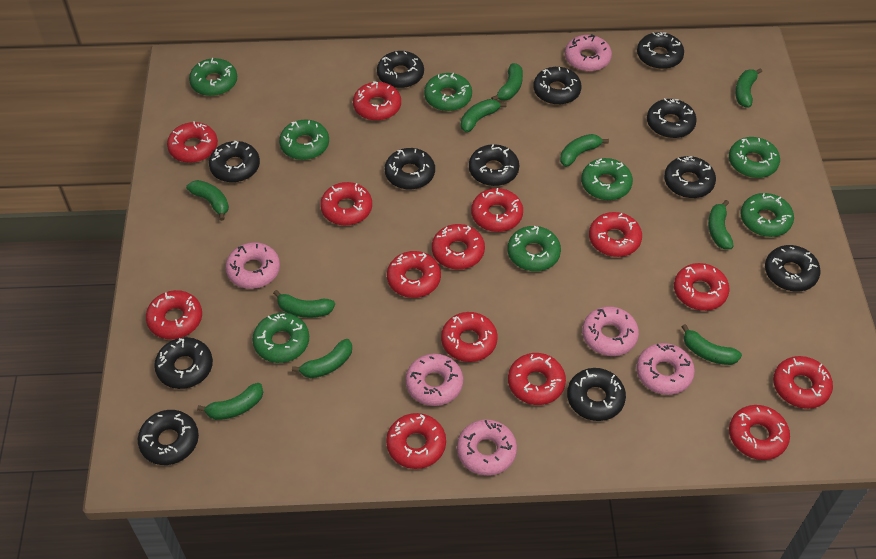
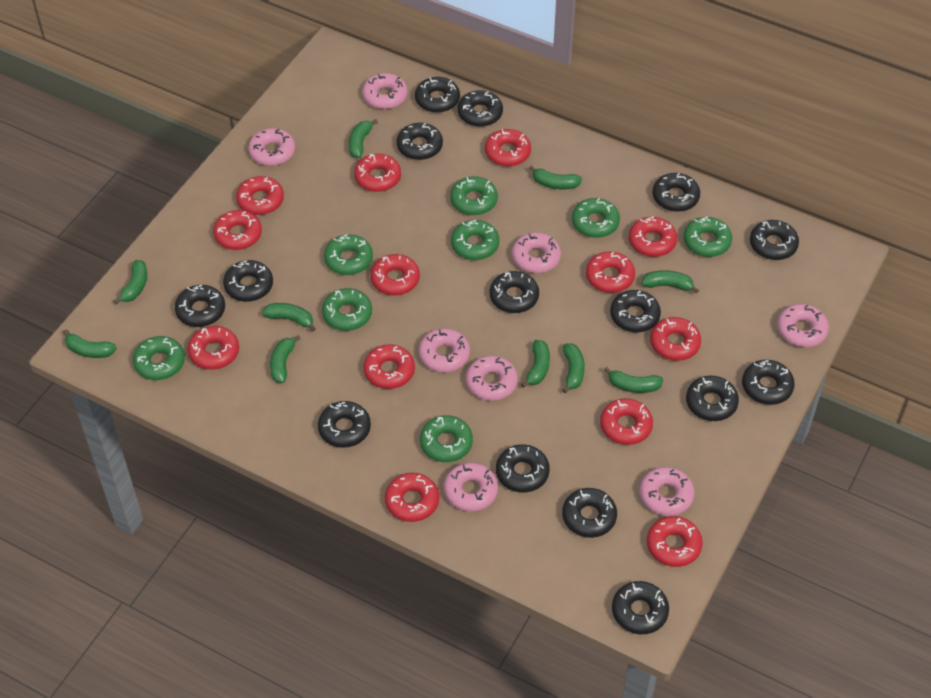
black donut: [138,410,199,465] [154,337,213,389] [209,140,260,183] [377,51,424,88] [385,148,435,190] [469,144,519,186] [533,67,582,105] [567,368,626,421] [637,32,684,69] [647,98,697,138] [664,156,716,198] [765,245,821,292] = 12 -> [175,285,225,327] [223,260,273,302] [318,401,371,448] [397,123,443,160] [415,77,460,113] [458,90,503,127] [490,271,539,313] [496,444,550,492] [562,488,617,538] [610,290,661,332] [612,581,669,634] [653,173,700,212] [686,376,739,421] [742,360,795,405] [750,220,799,260] = 15
pink donut: [226,242,280,289] [405,354,463,406] [457,419,517,476] [565,34,612,72] [582,306,639,356] [636,343,695,395] = 6 -> [249,128,295,166] [362,73,408,109] [419,328,470,372] [444,463,498,511] [466,356,518,401] [512,233,561,273] [640,467,694,516] [777,304,829,347] = 8
red donut: [146,290,202,339] [167,121,218,163] [320,182,372,226] [353,81,401,121] [386,413,446,469] [387,251,441,298] [432,224,485,269] [441,312,498,362] [471,188,523,232] [508,353,566,405] [589,212,642,257] [674,263,730,311] [729,405,790,460] [773,356,833,409] = 14 -> [188,326,239,370] [213,210,262,250] [236,176,284,215] [354,154,401,192] [363,344,415,389] [370,254,420,296] [385,473,439,522] [485,129,531,167] [586,251,635,293] [600,398,653,445] [629,217,677,257] [647,516,703,567] [650,317,701,361] = 13

